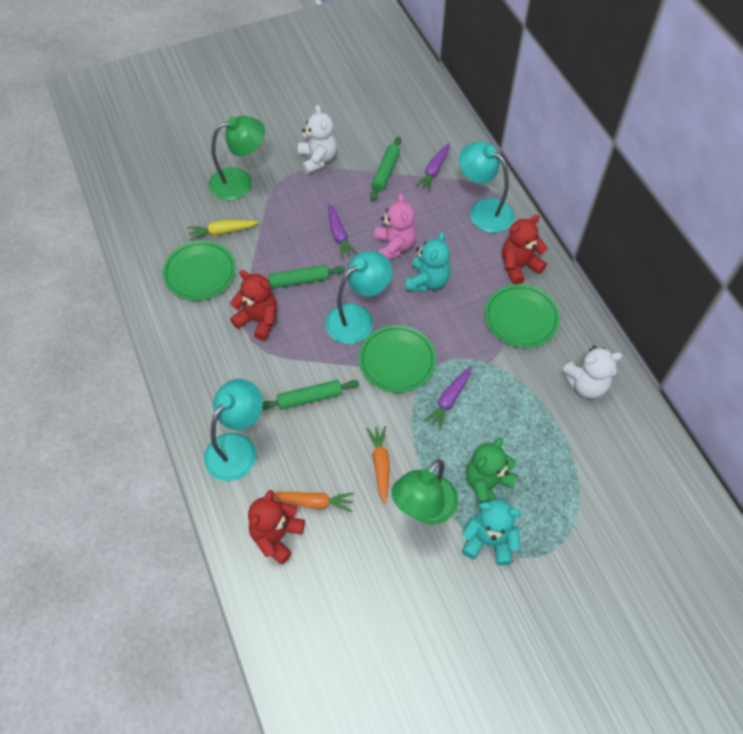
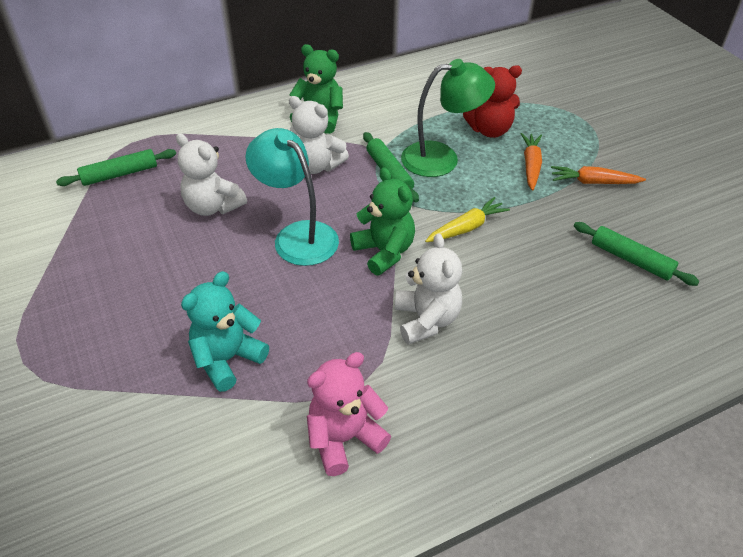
green lamp: [209,116,265,200] [391,459,458,525] = 2 -> [401,59,495,177] = 1
green plate: [162,241,236,300] [359,325,436,393] [485,284,560,348] = 3 -> none = 0
green teddy bear: [466,438,518,502] = 1 -> [290,44,343,134] [350,167,415,276] = 2
purple carrot: [328,203,358,259] [415,143,450,192] [424,366,472,430] = 3 -> none = 0
red teddy bear: [230,270,277,341] [248,490,305,564] [502,215,547,285] = 3 -> [463,65,522,138] = 1
turquoise lamp: [204,379,263,481] [325,251,392,344] [459,141,514,233] = 3 -> [246,128,339,266] = 1
turquoise teddy bear: [406,232,451,292] [462,499,521,566] = 2 -> [181,271,269,392] = 1
white teddy bear: [298,105,337,174] [561,346,622,399] = 2 -> [176,133,247,216] [289,96,349,174] [395,233,462,345] = 3

